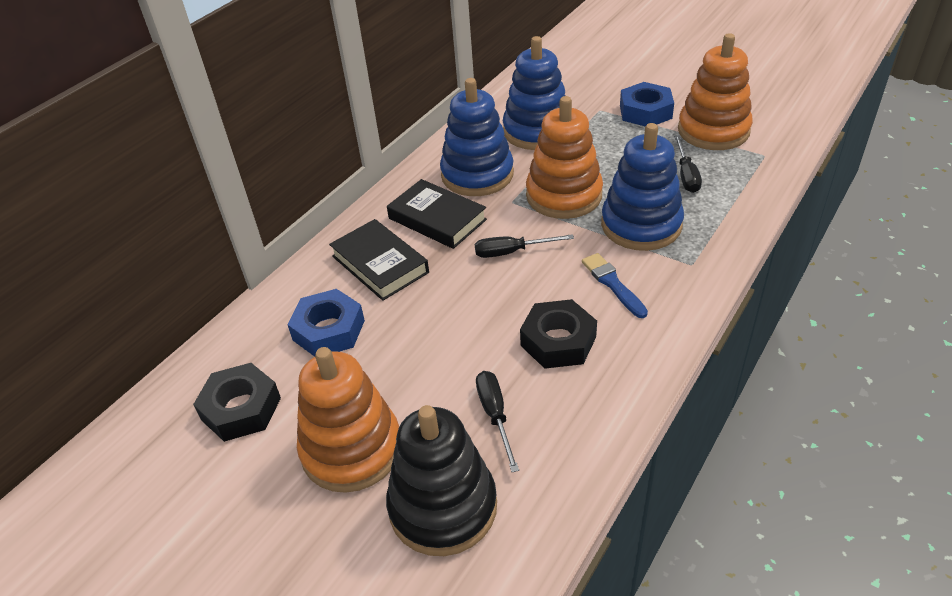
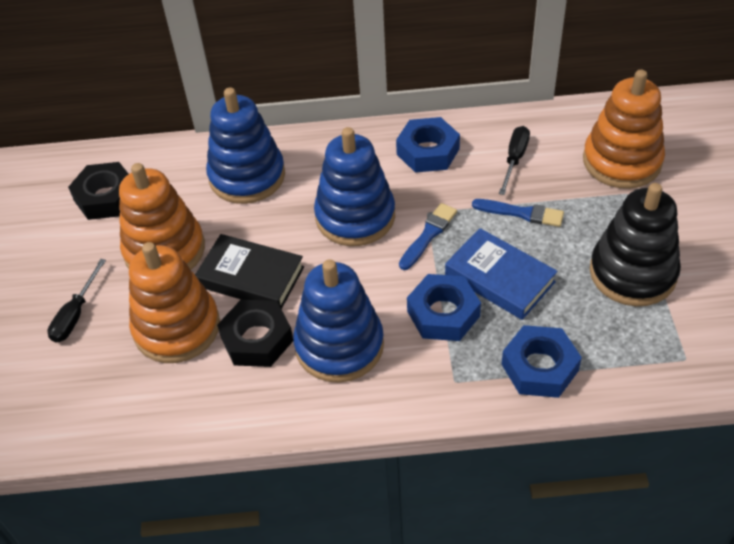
black book: [329,219,429,301] [387,179,487,249] = 2 -> [195,234,304,309] = 1
black screwdriver: [475,234,574,258] [476,371,519,472] [674,135,702,193] = 3 -> [48,259,106,343] [499,126,530,195] = 2
blue book: none = 0 -> [445,228,558,320] = 1
blue brush: [582,253,648,318] = 1 -> [399,203,457,270] [472,199,564,227] = 2
blue nut: [287,289,365,357] [620,82,674,127] = 2 -> [396,117,460,173] [407,274,481,341] [501,325,582,398] = 3

